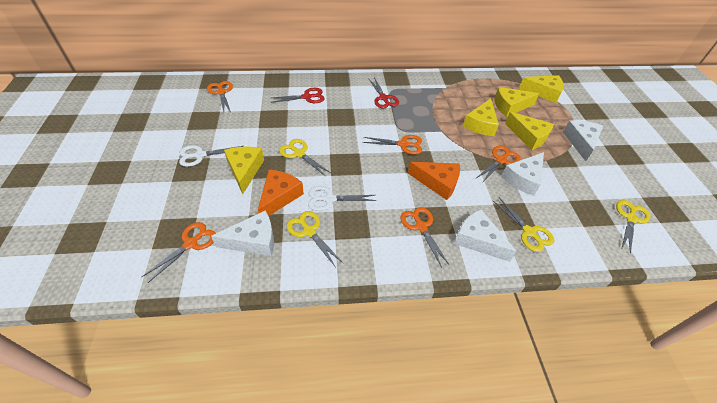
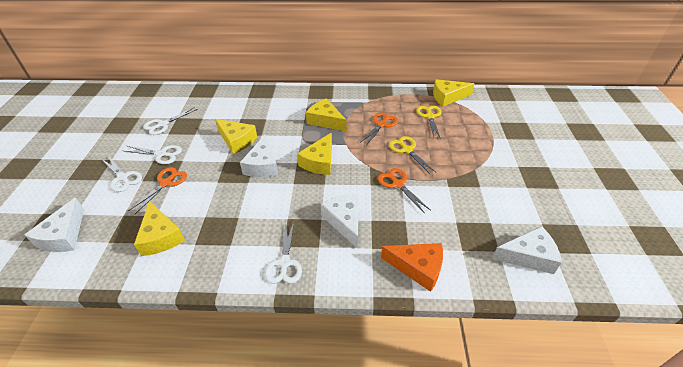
orange cheese: [258,170,304,216] [408,162,460,200] = 2 -> [381,243,443,292] = 1
orange scissors: [142,222,216,283] [207,81,233,112] [363,135,422,155] [401,207,450,268] [477,146,521,183] = 5 -> [128,167,187,214] [360,112,398,144] [378,168,431,212] = 3
red scissors: [270,88,325,103] [368,77,399,108] = 2 -> none = 0
white scissors: [179,145,243,167] [308,186,377,211] = 2 -> [103,155,142,192] [125,145,182,164] [143,107,198,135] [265,222,302,284] = 4
yellow scissors: [279,139,331,176] [287,211,343,266] [493,197,555,252] [616,200,651,254] = 4 -> [389,136,436,174] [416,106,442,139] = 2

